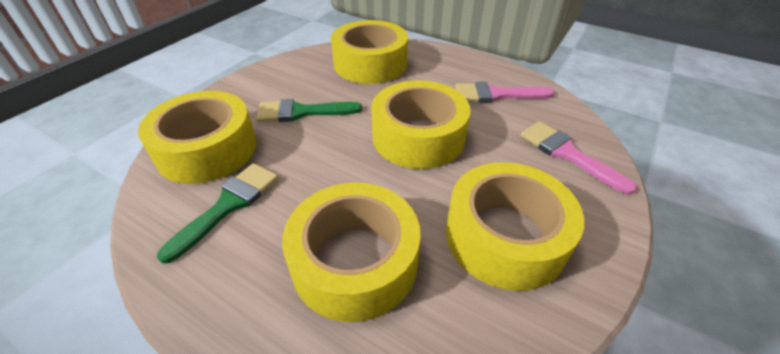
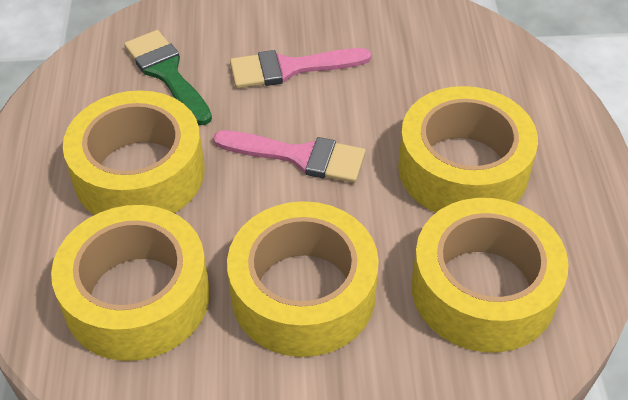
green brush: [157,163,278,264] [256,99,362,122] = 2 -> [124,30,212,125] = 1

